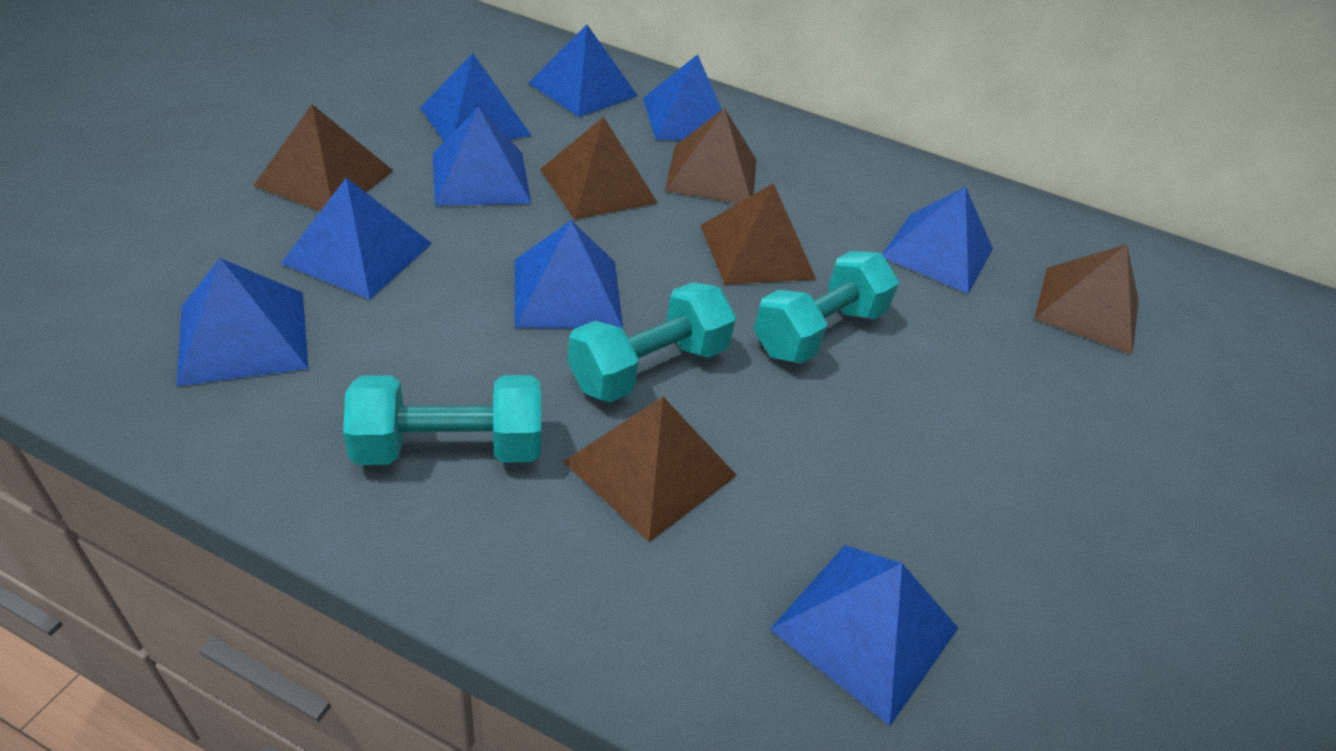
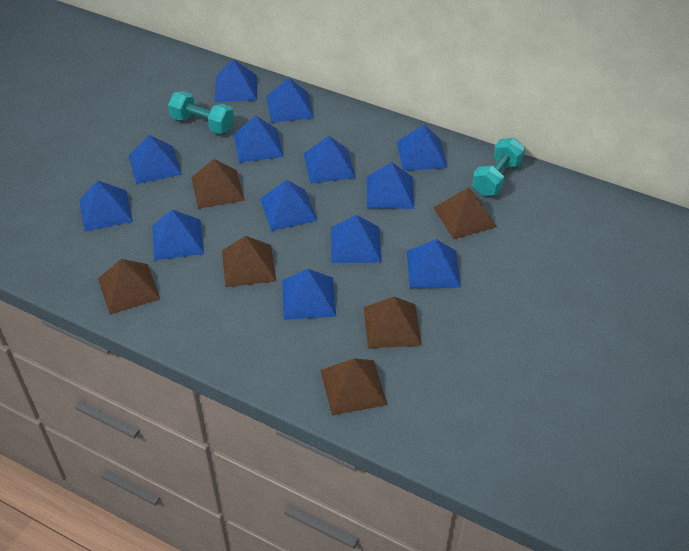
blue pyramid: [177,258,309,386] [280,178,432,300] [420,53,532,141] [432,107,531,206] [515,220,623,328] [529,25,638,117] [643,54,722,140] [770,545,958,726] [883,187,993,294] = 9 -> [79,181,133,232] [129,135,182,184] [152,210,204,260] [215,59,257,102] [234,116,284,163] [260,180,318,231] [266,77,314,123] [282,268,336,320] [304,136,356,184] [331,215,381,263] [367,162,414,209] [397,125,448,171] [407,239,461,288] = 13
turquoise dumbbell: [343,375,541,465] [568,282,736,402] [754,251,899,364] = 3 -> [168,91,234,134] [472,138,525,196] = 2

